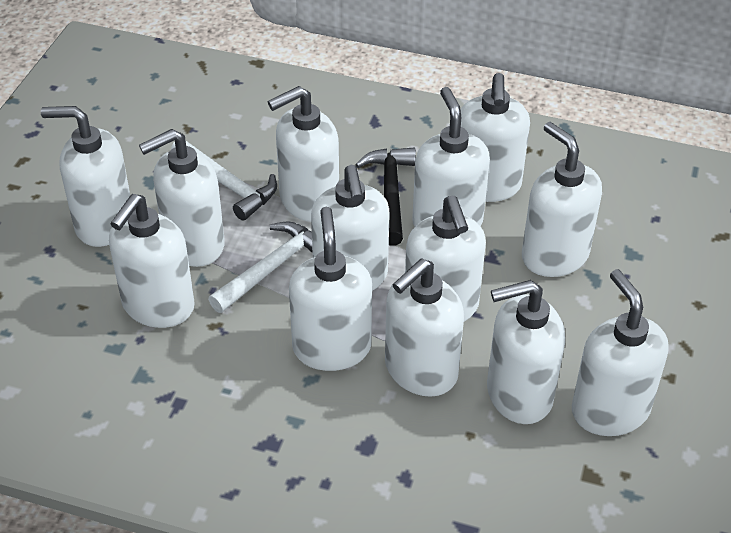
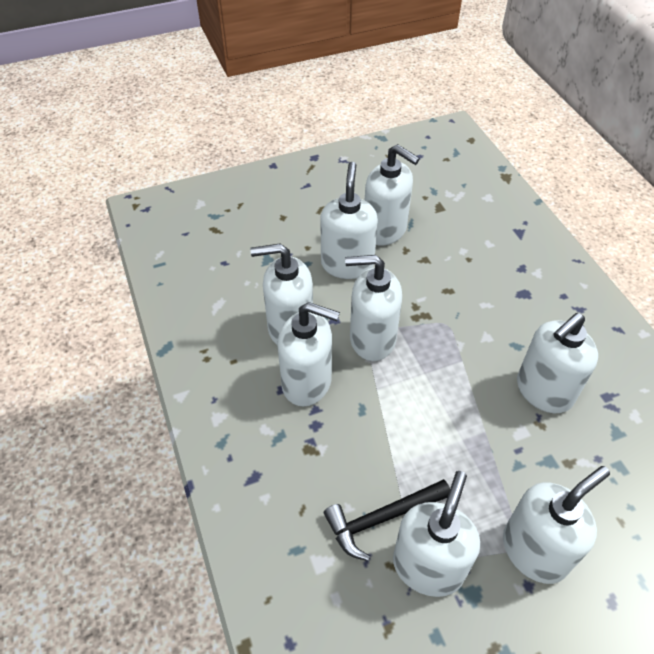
white hammer: [171,141,277,221] [208,222,313,313] = 2 -> none = 0
white soap dispenser: [41,106,130,247] [109,194,195,328] [139,129,225,267] [268,86,339,222] [289,207,372,371] [311,165,390,291] [385,258,464,397] [405,196,486,322] [412,87,490,227] [460,73,530,202] [487,280,565,424] [522,122,602,277] [572,269,668,436] = 13 -> [250,244,313,345] [278,302,340,407] [320,162,378,279] [345,255,402,361] [365,144,420,245] [393,471,480,597] [503,466,610,584] [517,313,598,413] = 8

